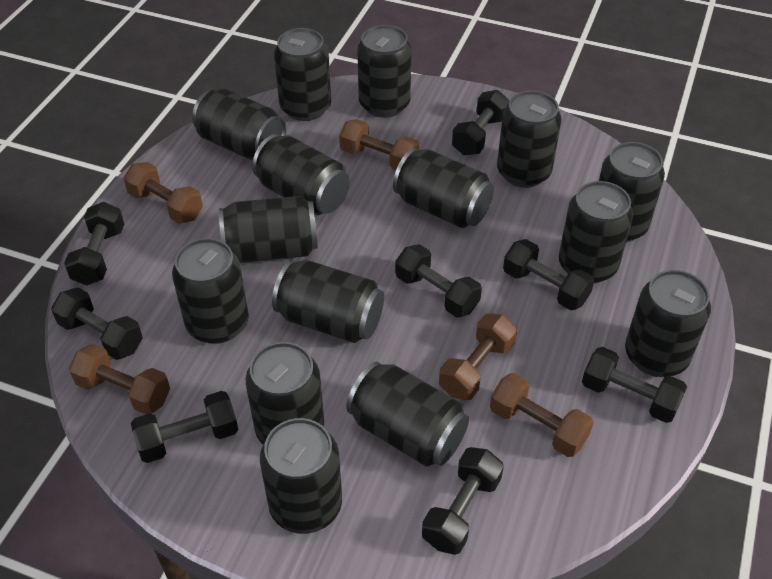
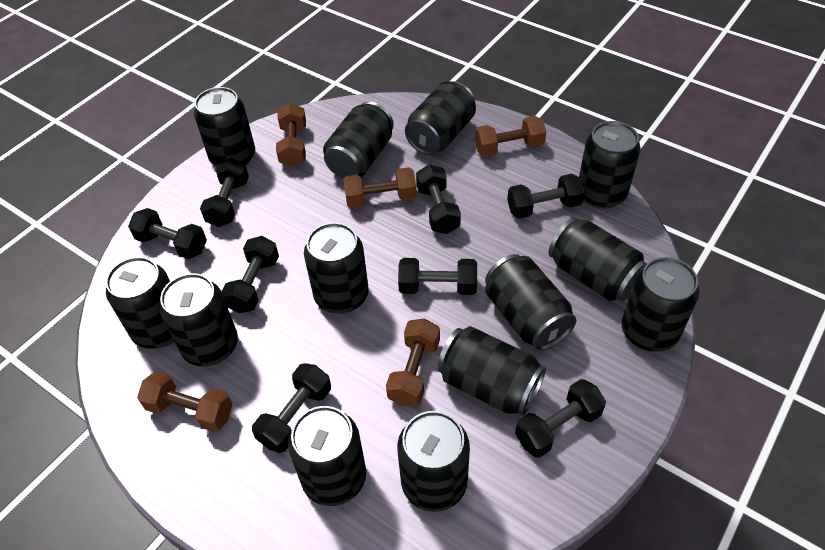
black can: [172,238,249,344] [192,87,286,160] [219,196,318,263] [246,342,324,445] [252,134,349,215] [260,418,342,534] [272,260,384,343] [274,28,331,121] [346,362,469,467] [357,25,412,118] [393,148,494,228] [497,90,562,188] [559,181,633,283] [599,142,665,242] [625,270,711,377] = 15 -> [106,257,174,349] [160,273,238,366] [194,87,255,166] [288,406,366,506] [304,222,369,314] [323,101,394,178] [397,411,470,512] [405,81,476,155] [437,326,546,416] [485,254,576,351] [549,217,647,301] [579,121,641,209] [621,257,699,352] = 13

